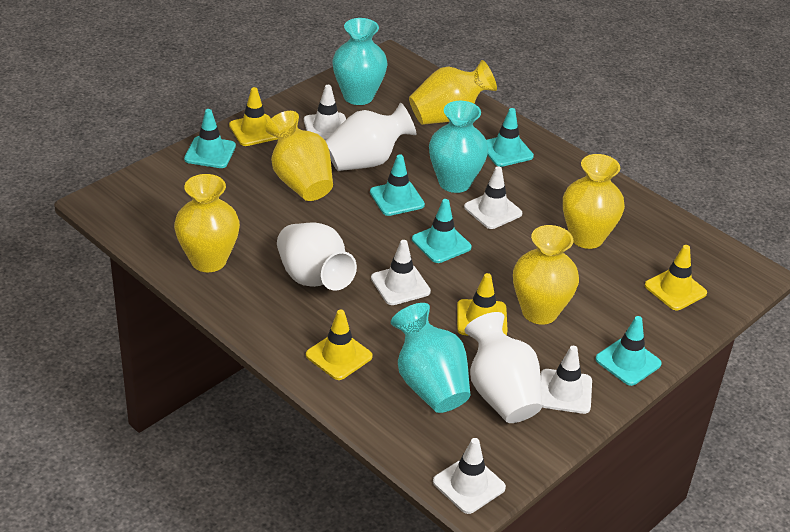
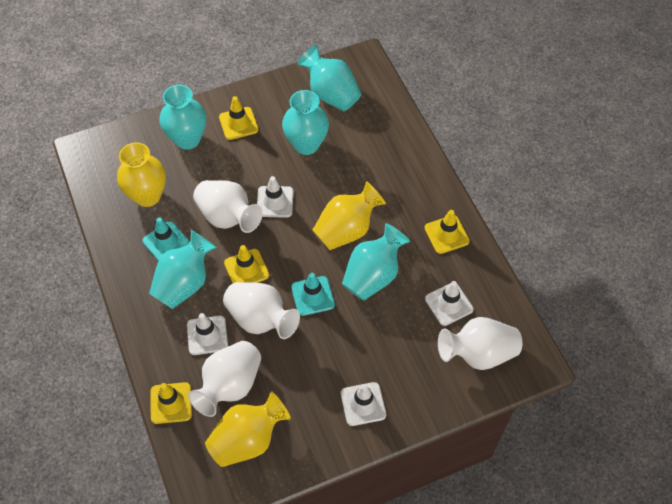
turquoise traffic cone: [184,109,236,168] [370,154,425,216] [412,199,472,263] [486,108,534,167] [595,316,662,386] = 5 -> [142,217,190,261] [291,273,335,316] = 2
turquoise vase: [332,18,388,105] [391,303,470,413] [429,101,488,193] = 3 -> [149,230,217,309] [159,85,206,150] [282,90,329,155] [297,45,361,111] [342,223,410,301] = 5
white traffic cone: [304,85,346,141] [371,240,431,305] [433,438,506,514] [464,166,522,229] [540,346,592,414] = 5 -> [187,313,228,355] [257,176,293,218] [341,382,386,426] [425,281,473,326] = 4
white vase: [277,223,357,291] [326,103,416,171] [465,312,542,423] = 3 -> [188,341,261,417] [193,180,263,233] [223,282,300,339] [438,317,522,370] = 4
yellow vase: [174,174,240,272] [265,111,333,201] [409,60,497,125] [513,225,579,325] [563,154,625,249] = 5 -> [117,142,166,207] [205,391,291,467] [313,181,386,250] = 3

